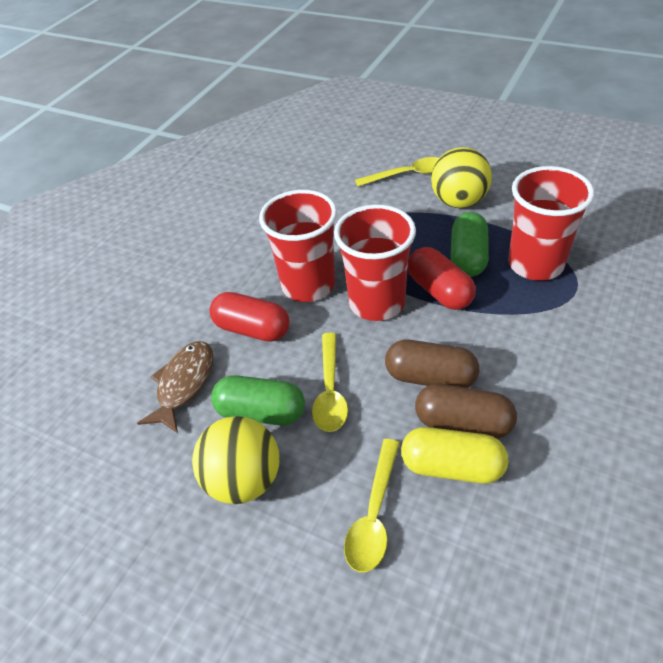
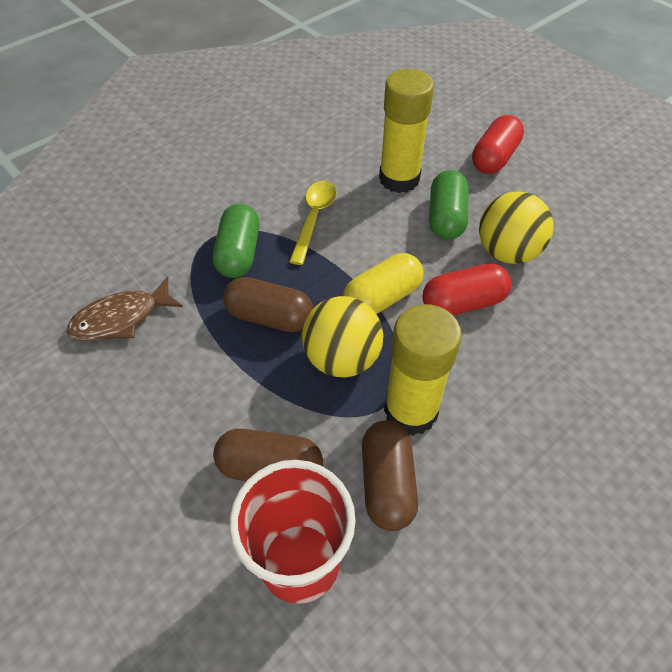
brown capsule: [385,340,479,388] [415,384,517,439] = 2 -> [213,429,323,481] [223,277,313,332] [362,420,418,531] = 3
red cup: [259,190,337,302] [334,204,416,321] [508,166,595,281] = 3 -> [229,460,356,604] = 1
yellow glue stick: none = 0 -> [379,69,434,193] [384,304,462,436] = 2
yellow spoon: [312,333,348,432] [344,439,400,572] [355,157,439,186] = 3 -> [289,181,336,265] = 1

